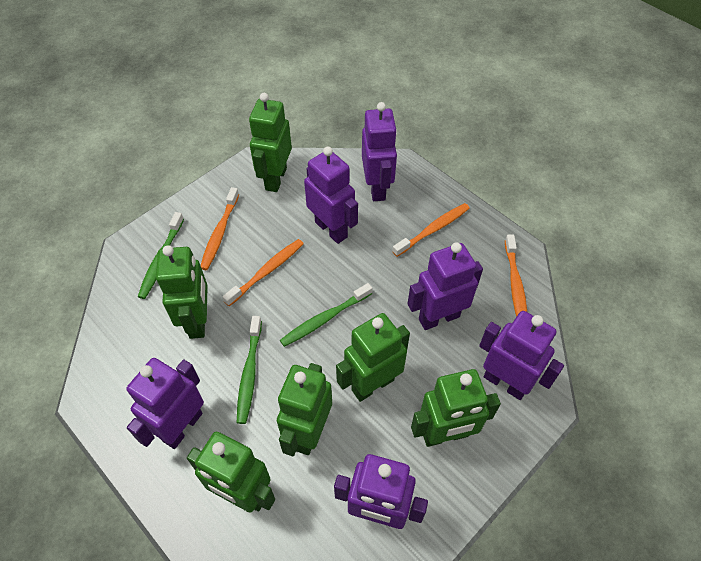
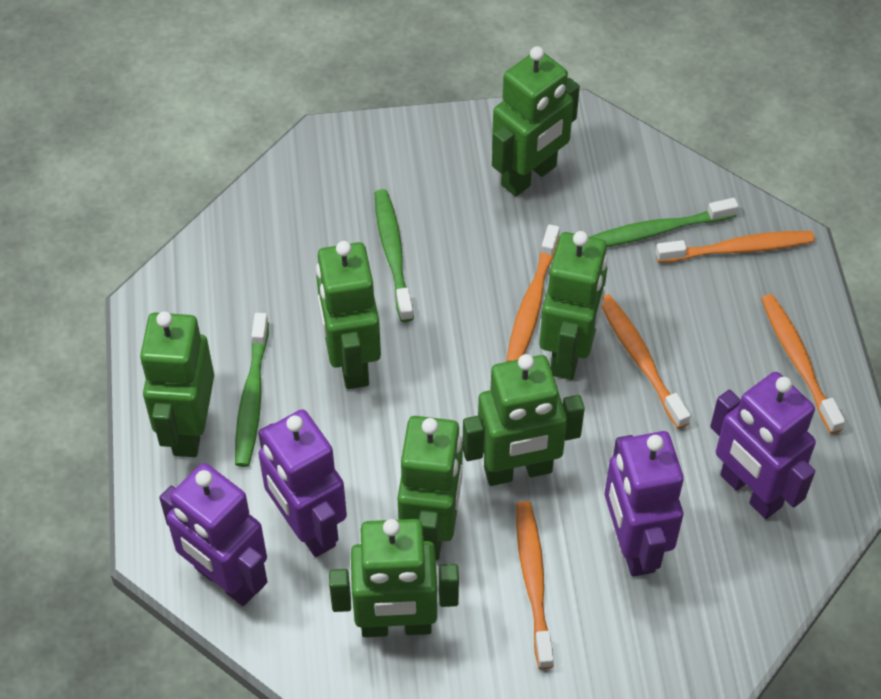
green robot: [156,245,208,339] [187,432,275,512] [249,93,292,192] [277,363,332,456] [336,313,410,402] [411,369,501,447] = 6 -> [140,311,214,457] [316,241,381,389] [329,519,459,637] [398,416,463,560] [463,354,585,486] [492,46,580,197] [539,231,608,380] = 7
orange toothbrush: [201,187,239,270] [222,239,304,306] [392,203,470,257] [505,234,527,317] = 4 -> [506,224,560,362] [516,501,554,669] [602,294,691,429] [656,231,815,263] [761,294,845,434] = 5
purple robot: [126,358,204,449] [304,147,358,244] [334,454,428,529] [362,102,397,201] [408,242,483,330] [479,311,564,400] = 6 -> [159,463,267,606] [258,409,347,557] [605,431,684,577] [710,372,816,519] = 4

